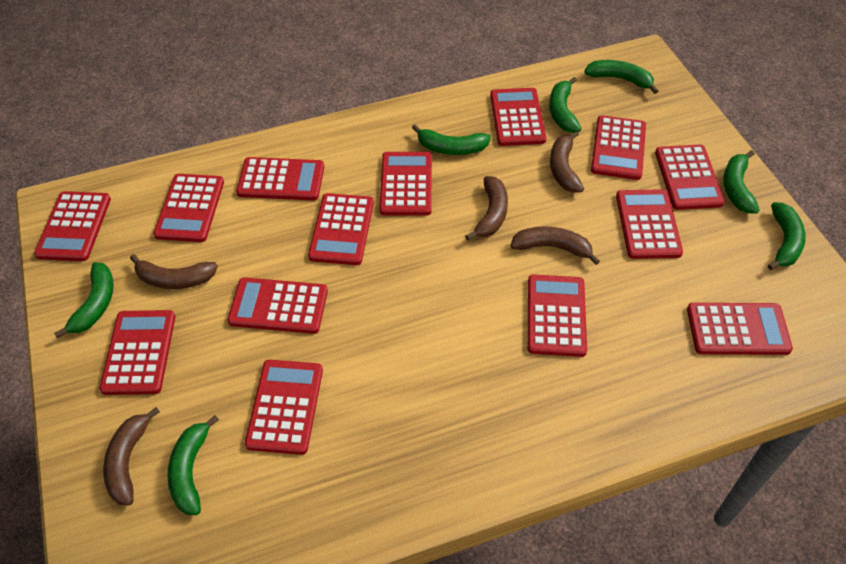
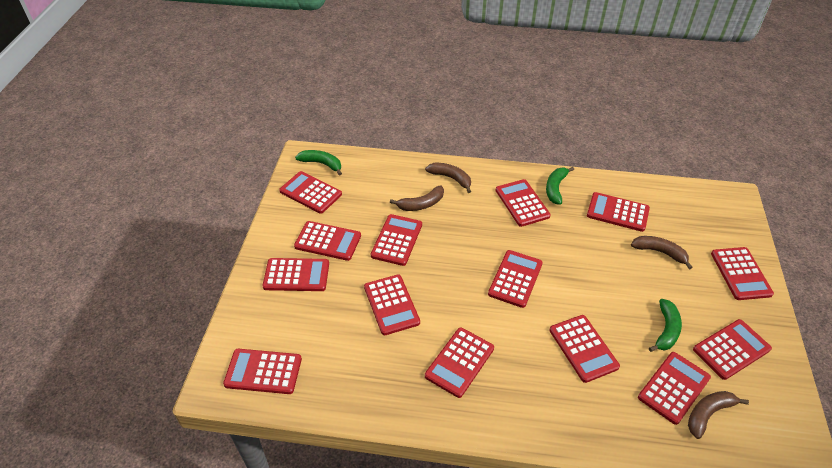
brown banana: [103,407,160,506] [130,254,218,289] [465,176,508,241] [510,226,600,265] [550,131,584,193] = 5 -> [390,186,444,211] [425,163,471,193] [631,236,693,269] [688,391,749,439] = 4
green banana: [54,262,114,338] [167,415,219,515] [412,124,491,155] [549,77,581,133] [584,60,658,94] [723,150,760,214] [767,202,806,270] = 7 -> [295,150,342,176] [546,167,574,205] [649,299,682,352] = 3

